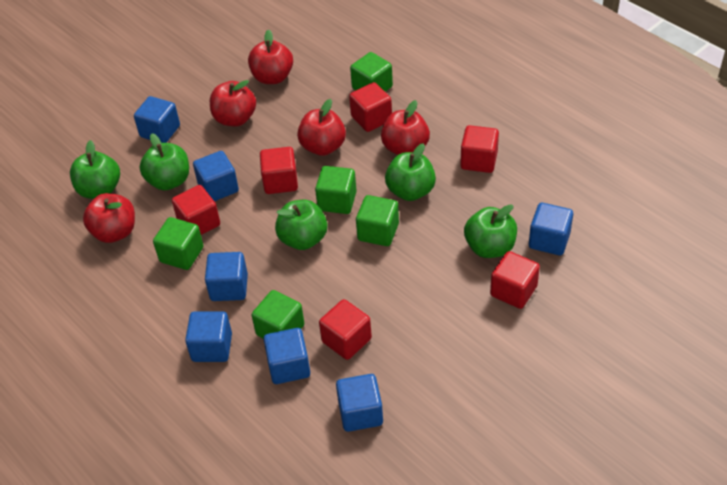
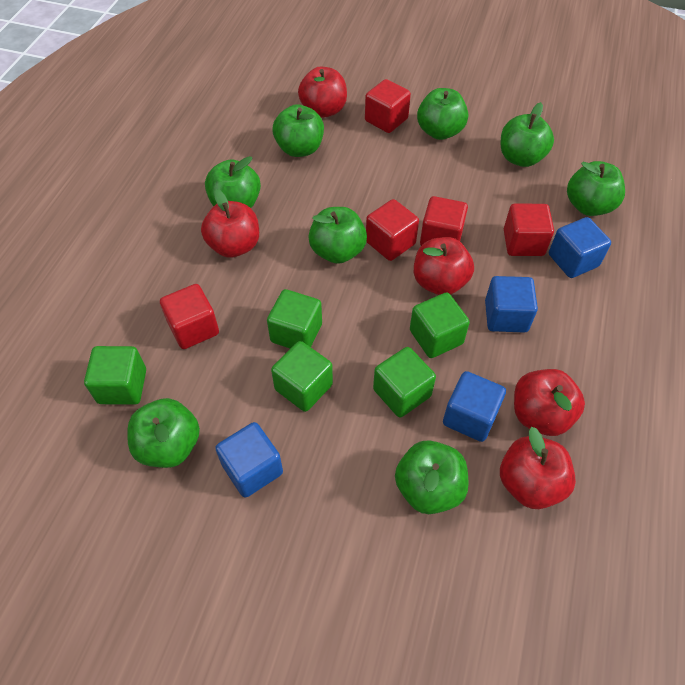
blue cube: [134,96,180,143] [185,311,232,362] [193,151,239,201] [205,252,248,301] [264,328,310,384] [336,374,383,432] [529,203,573,255] = 7 -> [215,422,283,498] [443,371,506,442] [485,276,538,333] [549,217,611,278] = 4
green apple: [70,140,120,199] [140,133,189,190] [275,200,327,250] [385,143,436,201] [464,204,517,258] = 5 -> [127,398,200,468] [205,156,261,208] [273,104,324,157] [308,207,367,264] [395,440,469,514] [417,88,468,140] [501,102,554,167] [567,161,625,216] = 8
red cube: [172,185,220,235] [260,147,298,194] [319,299,372,360] [349,82,392,132] [460,125,499,173] [490,251,540,309] = 6 -> [160,284,219,349] [365,79,411,133] [366,199,419,261] [420,196,468,246] [504,203,554,256] = 5

